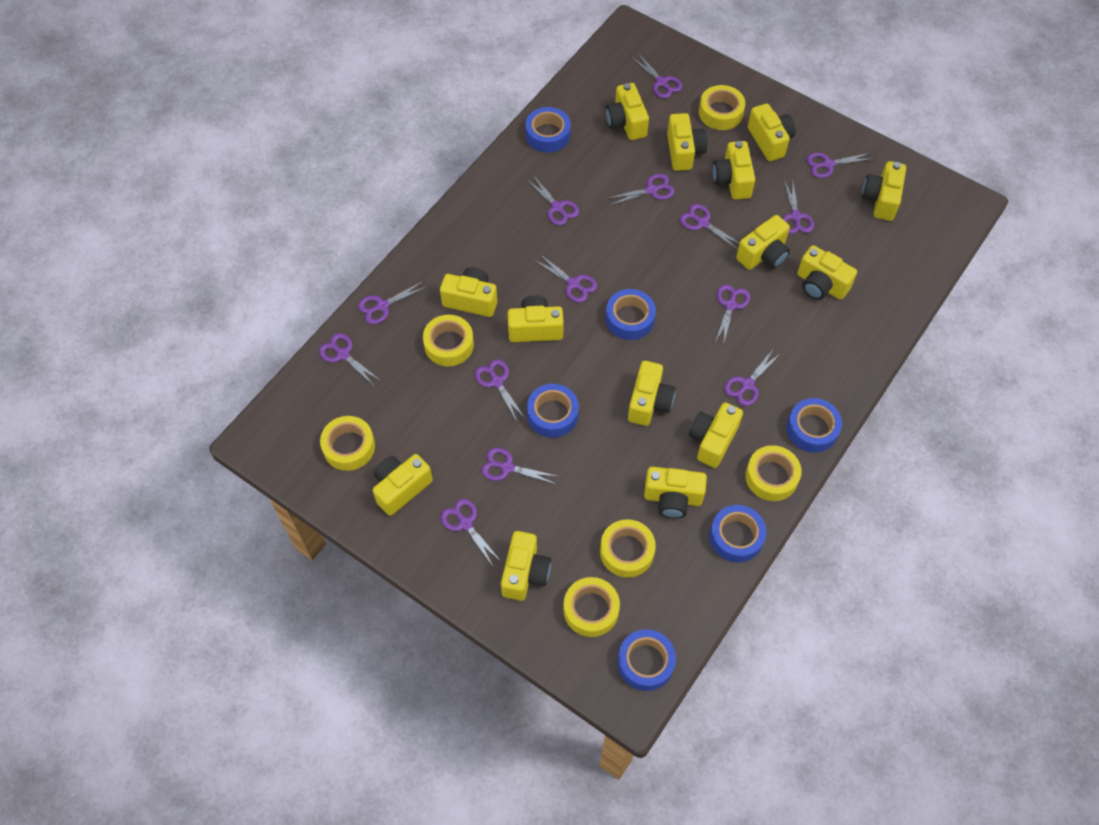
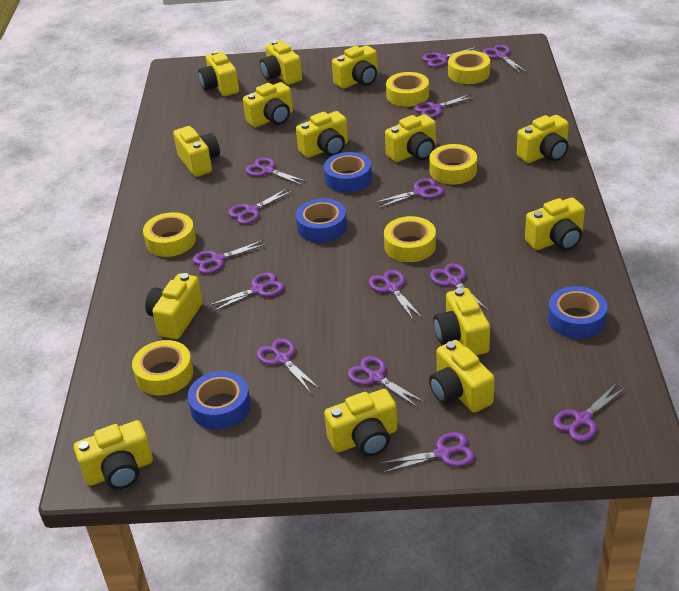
blue tape: [525,107,571,153] [527,384,579,438] [606,289,656,340] [618,629,676,691] [710,505,766,563] [787,398,842,452] = 6 -> [188,371,251,430] [296,198,347,243] [324,152,372,193] [548,286,607,339] = 4

